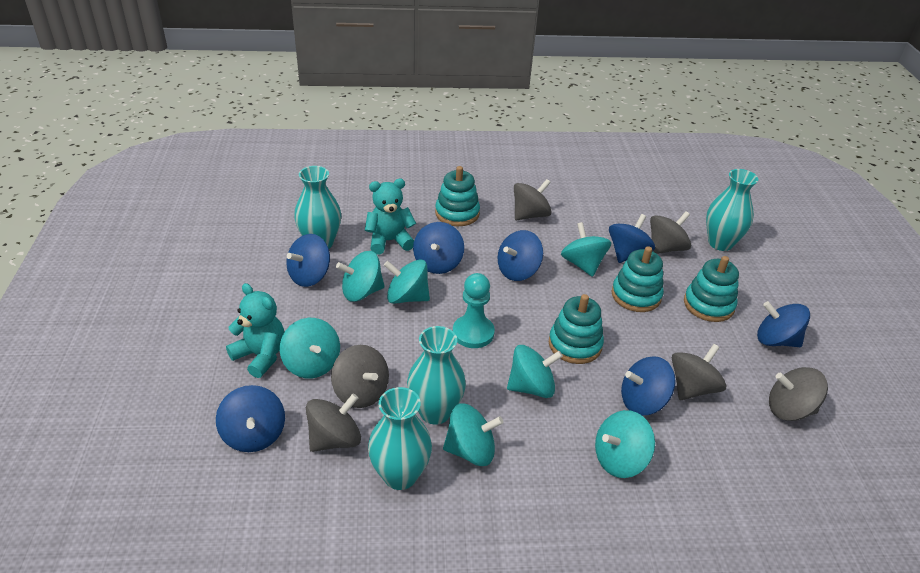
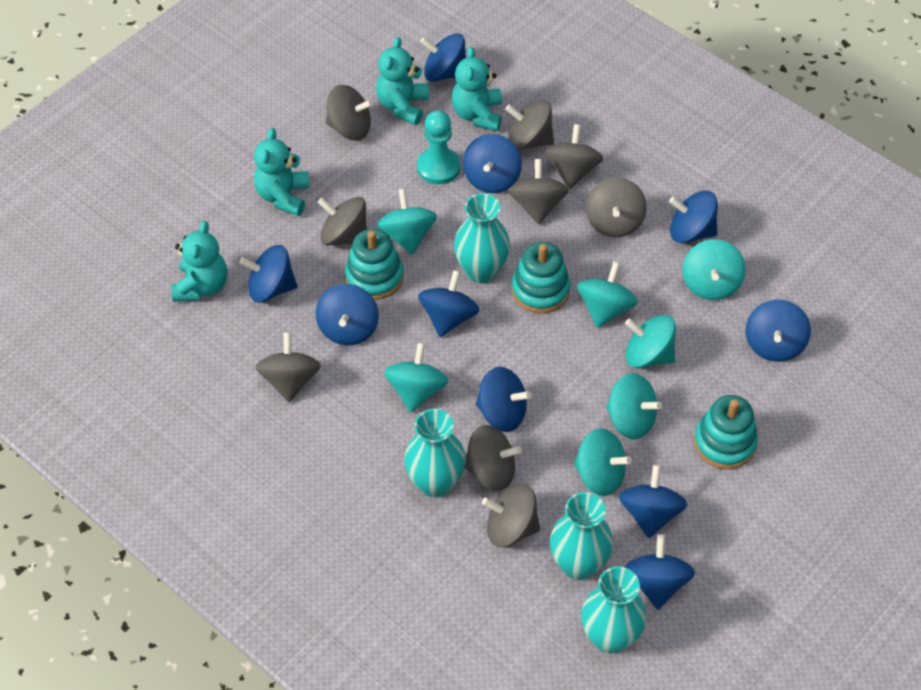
blue spinning top: [216,385,285,452] [286,234,330,287] [413,222,464,274] [498,230,543,281] [609,214,655,263] [621,356,676,416] [757,301,810,347] = 7 -> [239,245,297,303] [316,284,379,345] [418,270,480,337] [420,33,466,82] [463,134,522,193] [476,367,531,432] [619,465,687,538] [625,534,695,609] [669,191,718,243] [746,299,811,362] = 10
grey spinning top: [306,394,361,452] [331,345,389,408] [514,179,552,220] [650,211,691,254] [672,344,726,400] [769,367,828,421] = 6 -> [256,332,321,402] [317,197,367,245] [326,85,373,141] [464,425,522,491] [482,484,540,547] [505,100,554,150] [508,159,569,224] [544,124,603,189] [586,178,647,237] = 9
turquoise stacking toy: [435,166,480,226] [549,294,604,364] [611,246,664,312] [684,256,739,322] = 4 -> [345,229,404,300] [511,242,570,313] [694,395,758,469] = 3
turquoise teddy bear: [226,283,285,378] [365,179,416,255] = 2 -> [171,221,227,302] [254,128,310,216] [376,37,429,125] [451,46,502,131] = 4

